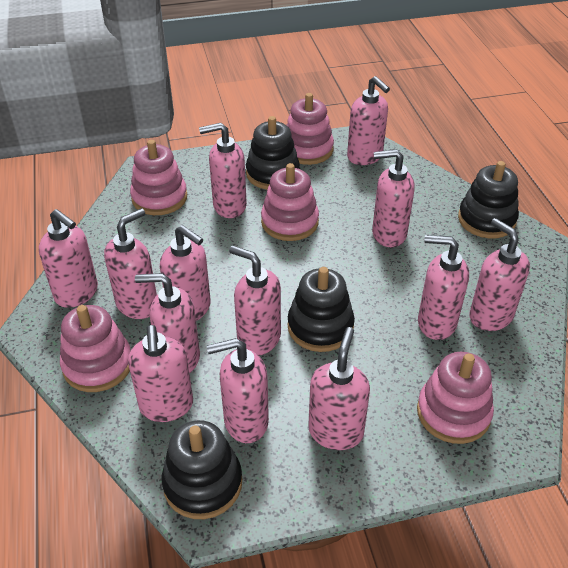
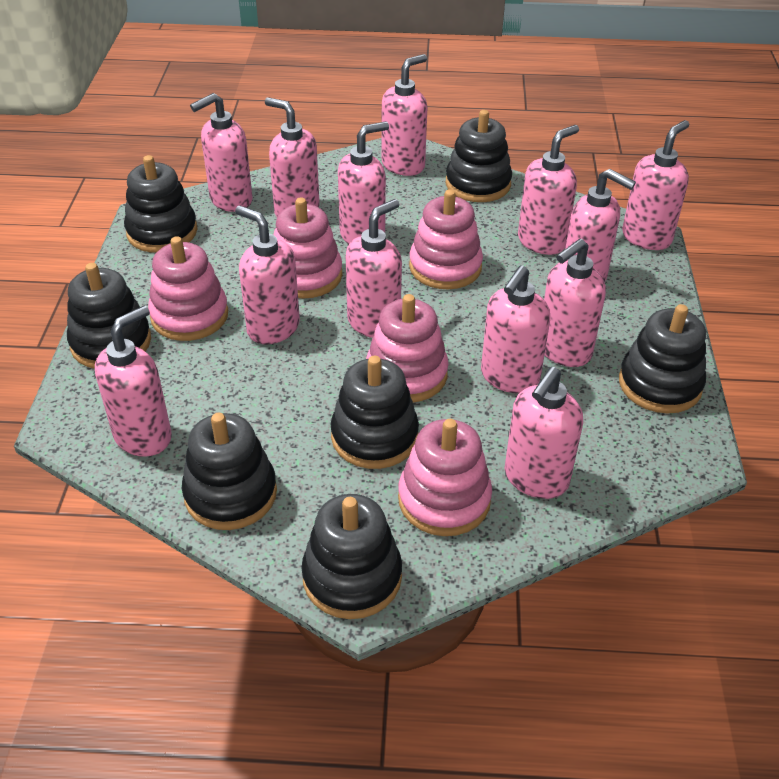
black stacking toy: [161,420,242,519] [246,116,300,190] [288,267,355,352] [458,161,519,238] = 4 -> [67,263,151,369] [124,155,197,253] [182,413,277,530] [301,494,402,619] [331,356,419,469] [446,110,512,202] [619,304,706,414] = 7

